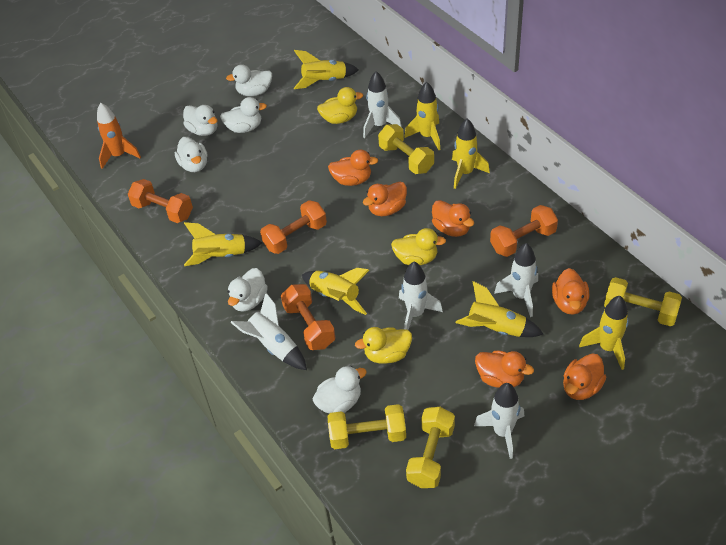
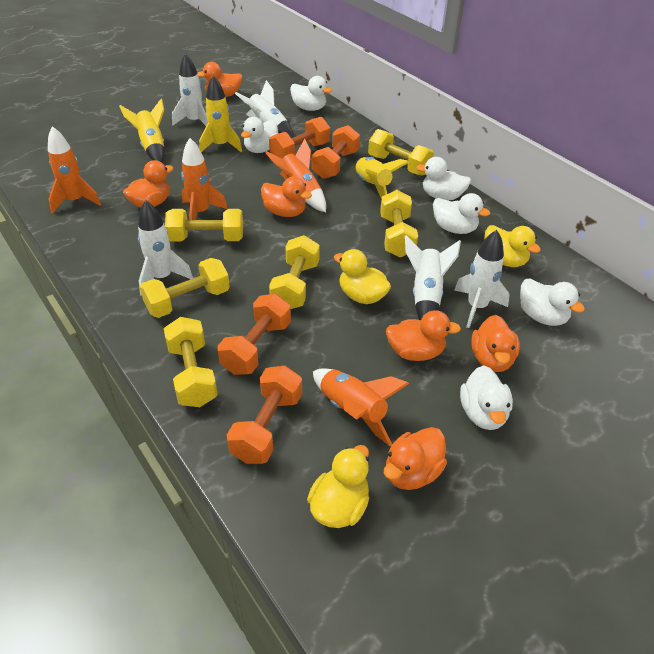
orange rocket: [97,102,141,169] = 1 -> [48,126,101,214] [181,138,228,220] [265,139,326,212] [313,368,409,446] = 4
yellow dumbbell: [327,404,406,449] [378,124,434,174] [406,407,455,488] [604,277,682,326] = 4 -> [140,258,230,318] [164,317,218,407] [165,209,243,242] [269,235,320,309] [368,129,434,176] [380,190,418,257] = 6
yellow rocket: [184,222,262,266] [294,50,359,89] [302,268,369,315] [404,82,440,150] [452,118,490,189] [456,281,543,337] [579,296,629,370] = 7 -> [119,98,165,163] [199,75,242,152] [354,157,409,199] = 3

